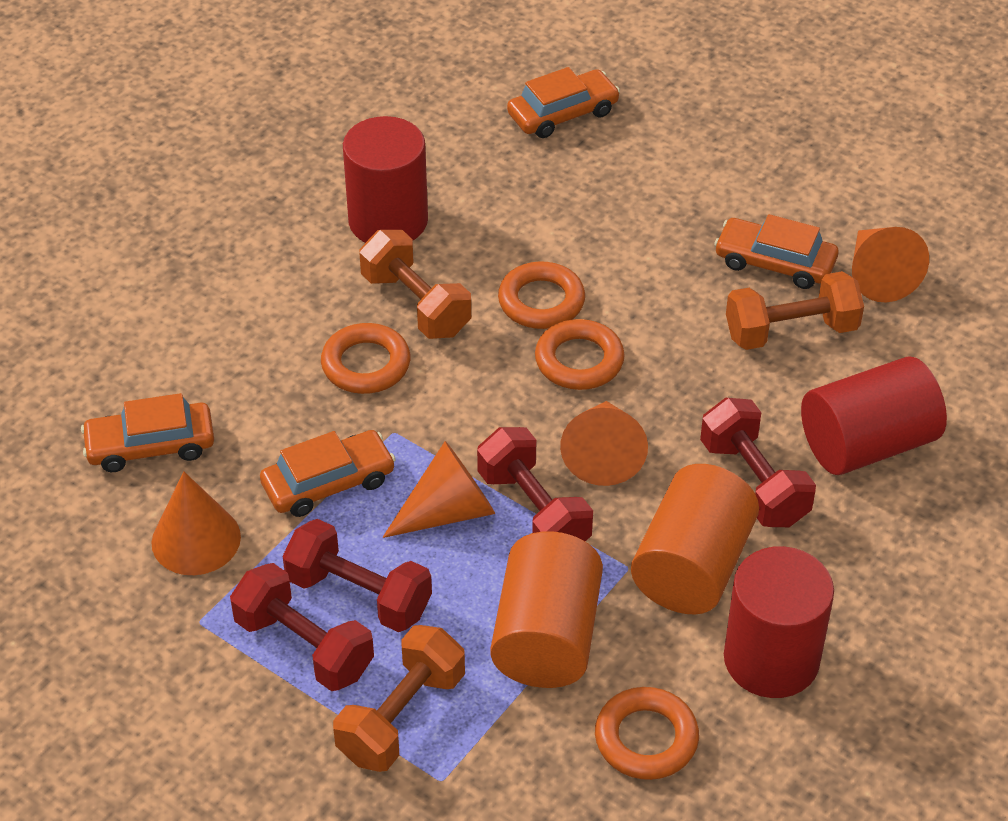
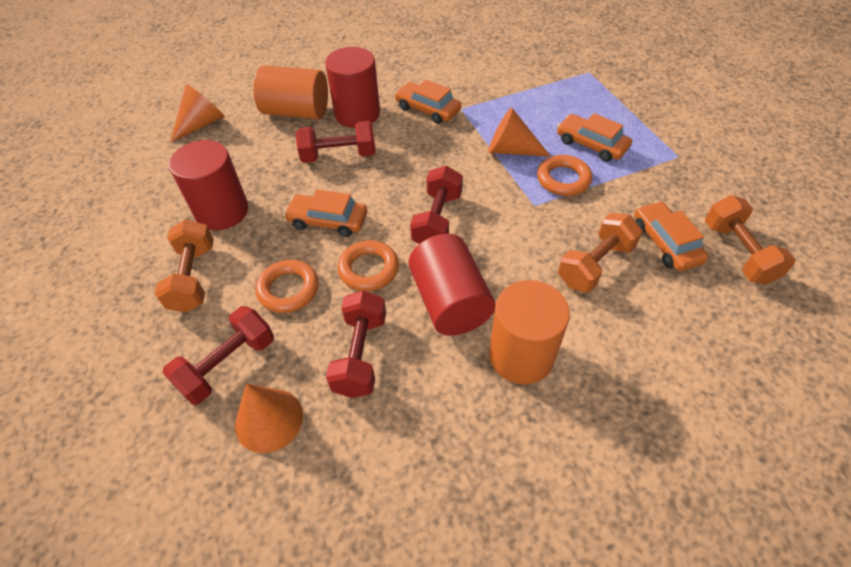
orange cone: [151,471,241,575] [382,441,495,538] [560,401,648,486] [852,227,929,302] = 4 -> [170,84,225,143] [235,384,303,453] [488,108,551,157] = 3
orange ring: [321,323,410,394] [498,261,585,329] [535,319,625,390] [595,687,699,780] = 4 -> [255,260,319,313] [337,240,399,291] [537,155,592,196] = 3

